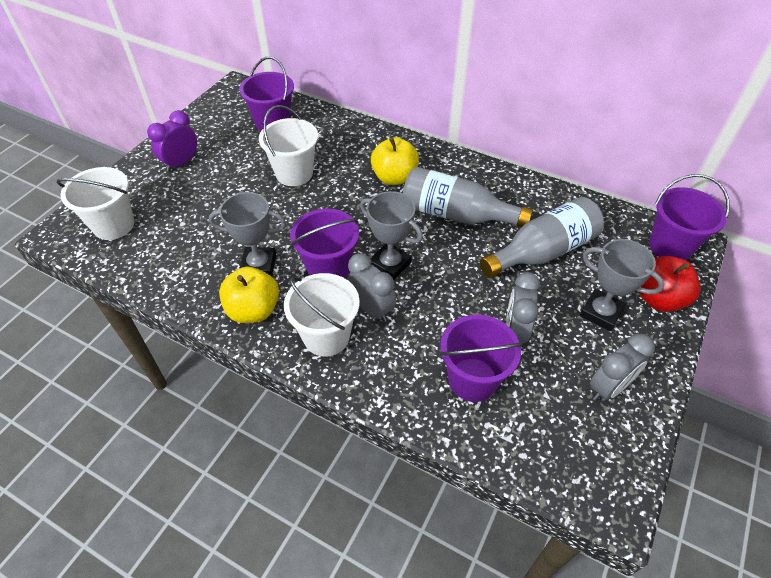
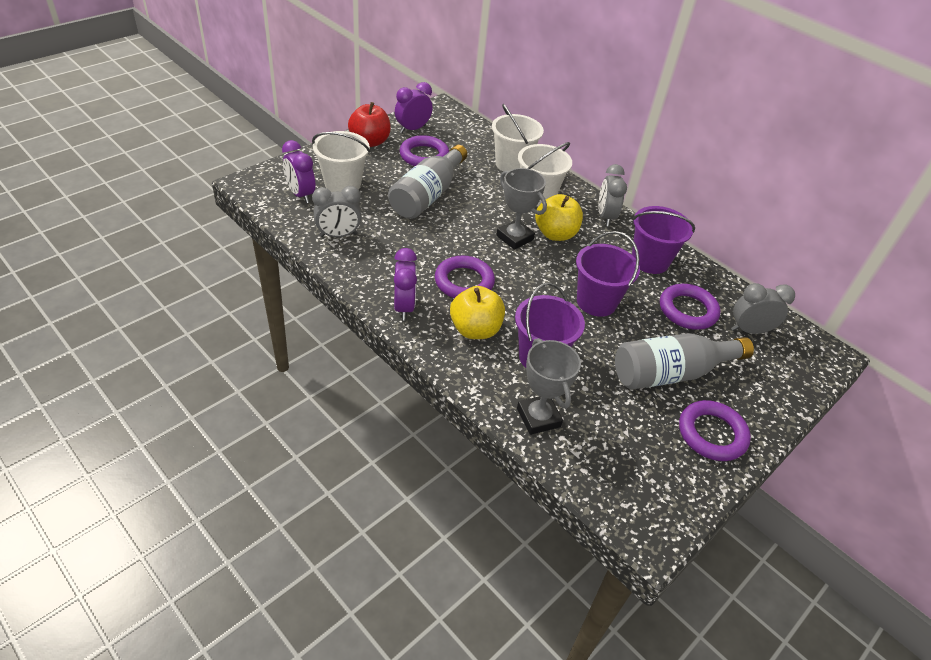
grey trophy: [209,192,286,276] [360,191,423,280] [580,239,665,331] = 3 -> [496,168,547,250] [517,338,581,435] = 2
purple bucket: [239,56,294,132] [290,209,359,279] [440,315,523,402] [649,174,730,260] = 4 -> [515,282,585,368] [576,231,640,317] [632,206,695,274] = 3
purple clock: [147,110,197,172] = 1 -> [282,140,315,203] [394,248,417,320] [395,82,433,133] = 3
purple ring: none = 0 -> [399,135,449,166] [435,256,495,298] [660,284,721,330] [679,400,751,461] = 4

